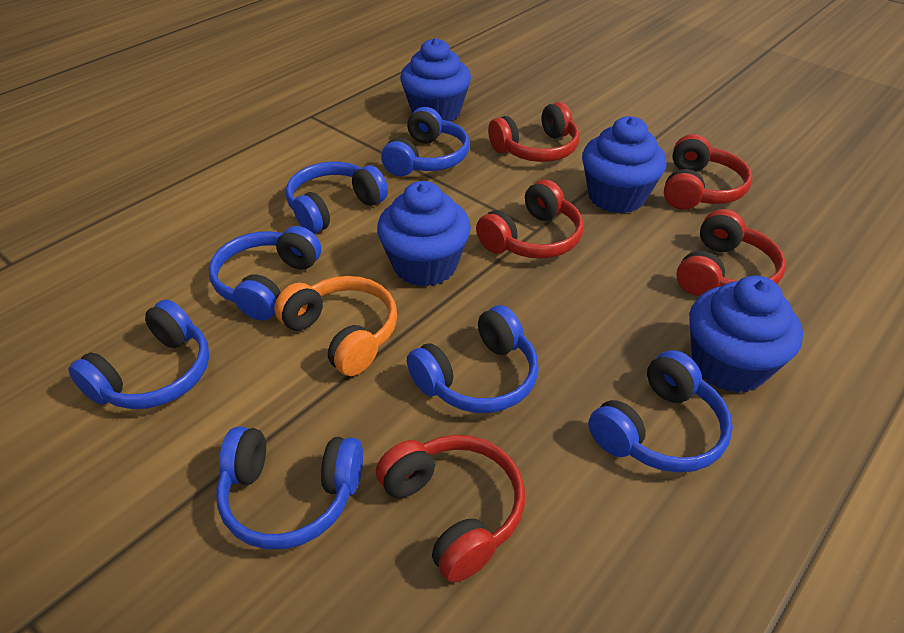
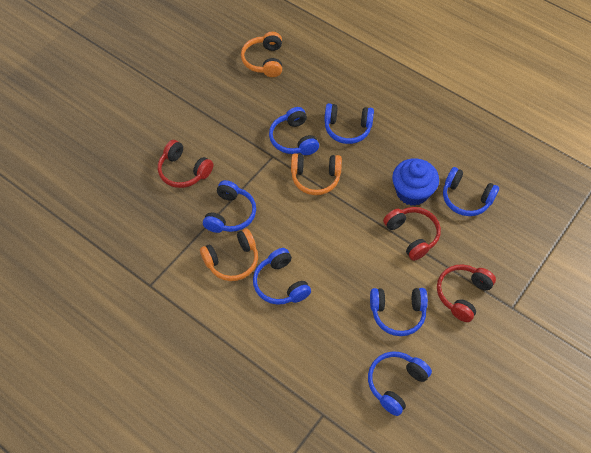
blue cupcake: [377,181,471,287] [400,38,471,122] [582,116,667,213] [689,276,803,393] = 4 -> [392,158,439,206] = 1
orange headphones: [274,276,397,376] = 1 -> [200,229,258,281] [241,32,282,77] [291,154,342,195] = 3
red headphones: [376,435,525,582] [476,179,583,259] [488,102,579,162] [664,134,752,209] [676,209,786,296] = 5 -> [158,140,214,188] [383,207,441,261] [437,264,496,322] = 3

